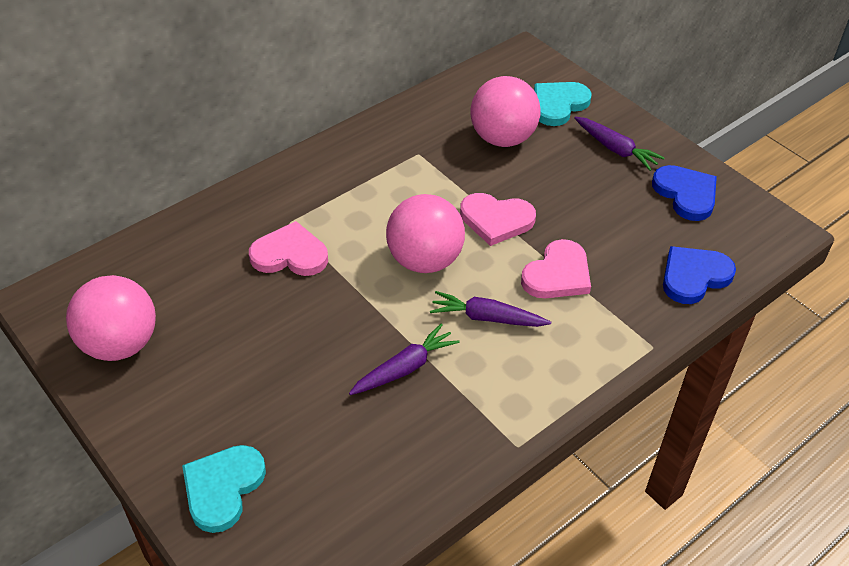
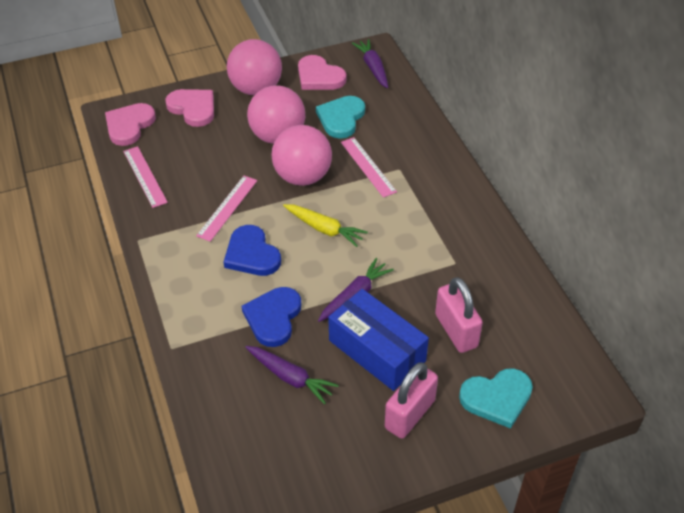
blue box: none = 0 -> [328,289,429,391] = 1
pink padlock: none = 0 -> [385,362,438,439] [435,277,483,353] = 2
pink ruler: none = 0 -> [123,146,168,208] [196,176,257,242] [341,137,397,198] = 3
yellow carrot: none = 0 -> [283,204,368,247] = 1

